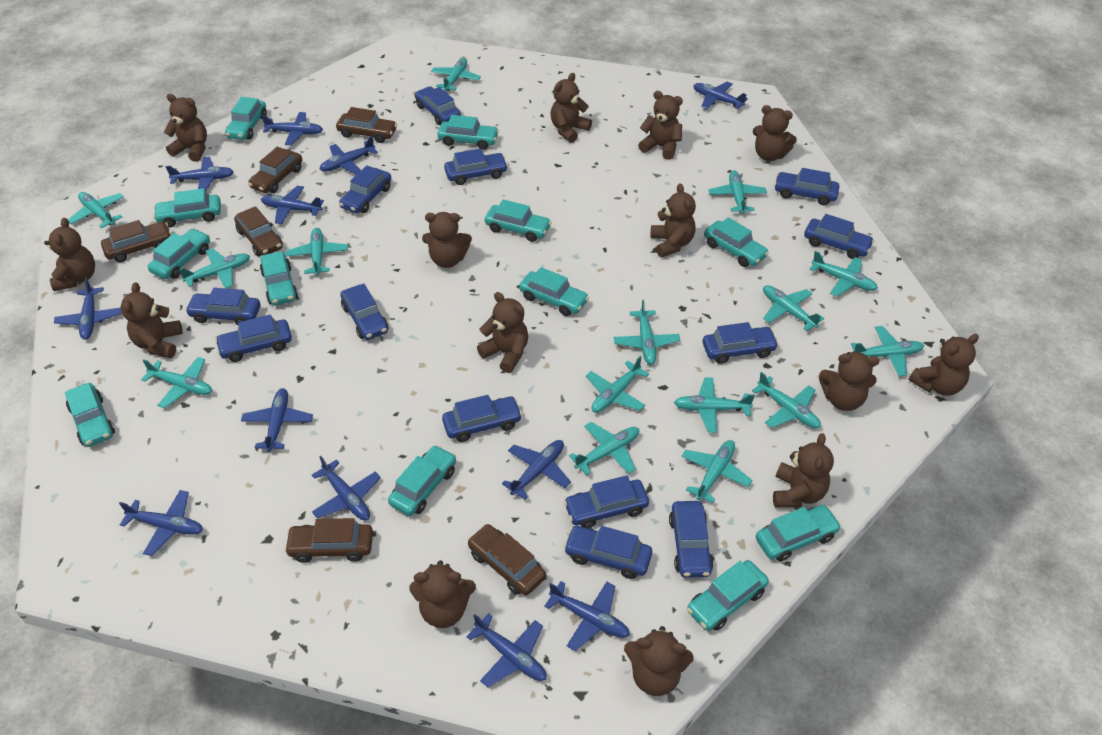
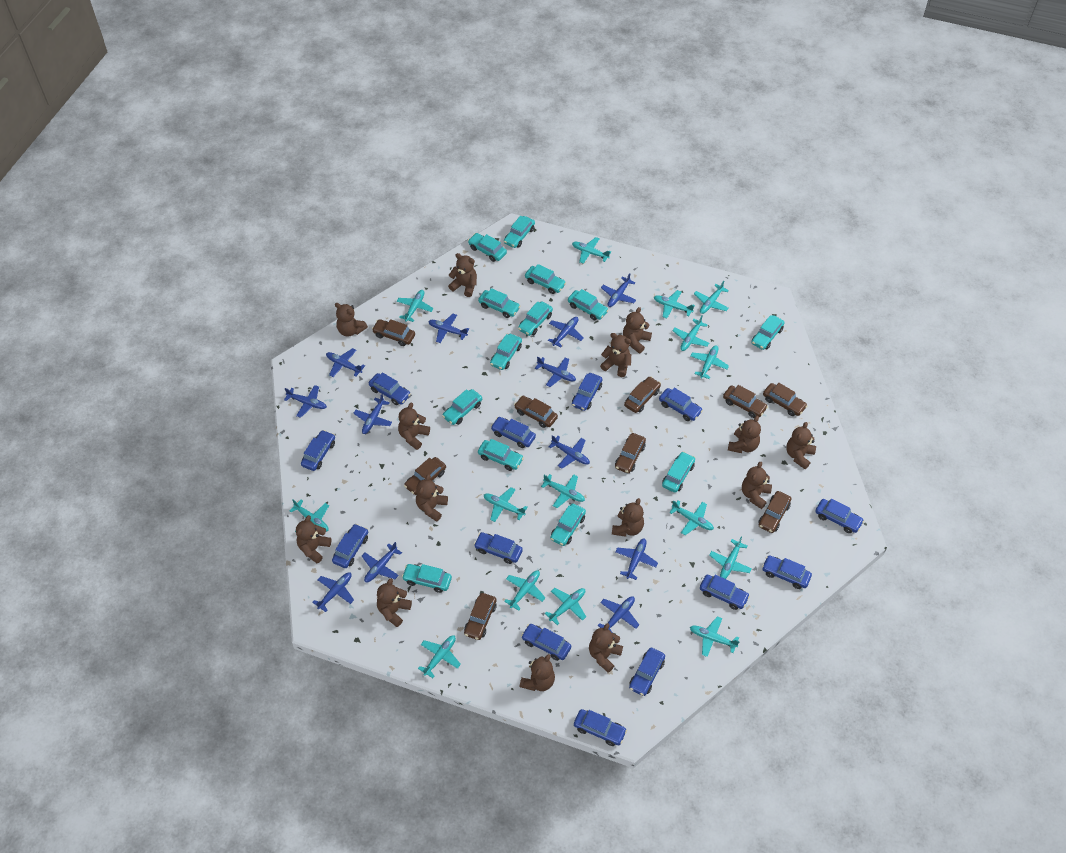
brown car: [101,220,172,262] [234,206,283,256] [248,147,302,193] [284,518,373,563] [336,107,397,143] [467,524,546,595] = 6 -> [372,319,415,346] [404,457,446,495] [464,593,497,640] [514,396,558,428] [615,433,646,473] [624,376,661,413] [723,385,768,418] [758,491,791,533] [763,383,807,416] = 9
turquoise car: [65,383,115,447] [148,228,210,279] [153,188,221,227] [225,97,267,140] [260,251,298,306] [388,445,456,516] [437,115,499,150] [485,200,552,242] [519,267,589,316] [687,560,769,631] [704,217,769,267] [756,505,841,562] = 12 -> [402,564,452,593] [442,389,482,425] [468,233,507,262] [478,288,520,318] [478,439,524,471] [490,334,522,370] [504,216,535,248] [518,301,553,336] [525,264,566,294] [550,503,586,546] [568,289,609,320] [662,451,695,493] [752,315,785,350] = 13

